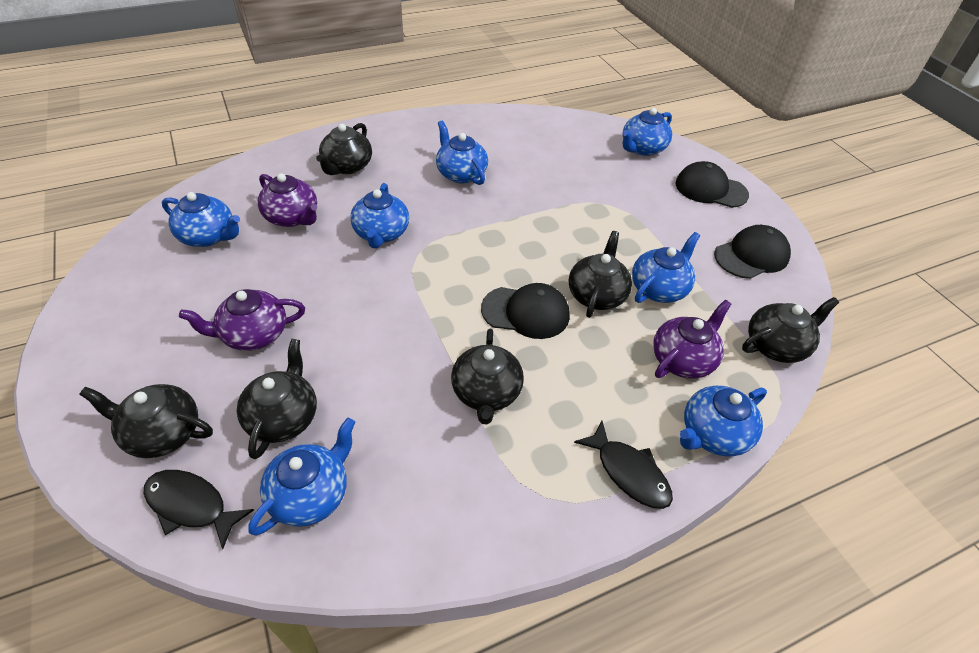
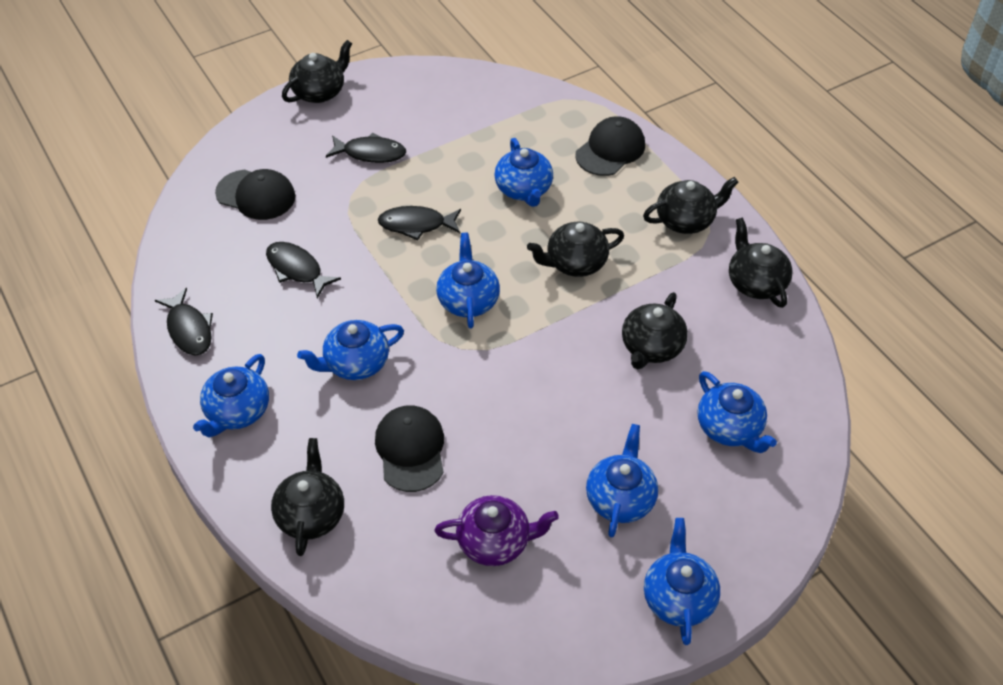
black fish: [143,470,254,549] [574,421,673,509] = 2 -> [155,288,213,356] [266,242,341,298] [326,132,406,163] [378,206,461,241] = 4
purple teapot: [179,289,305,351] [258,173,317,227] [653,300,731,379] = 3 -> [434,495,559,566] = 1

